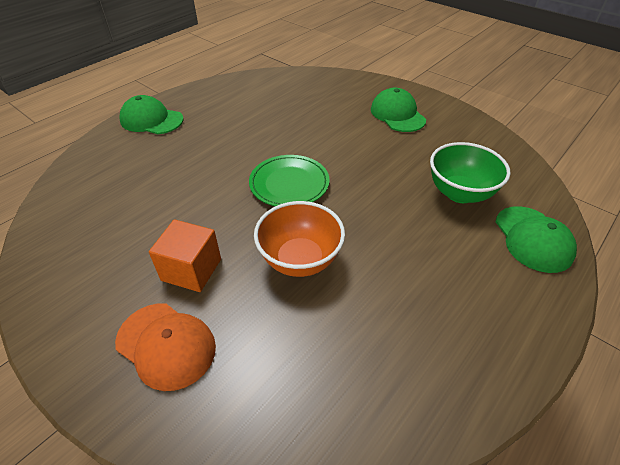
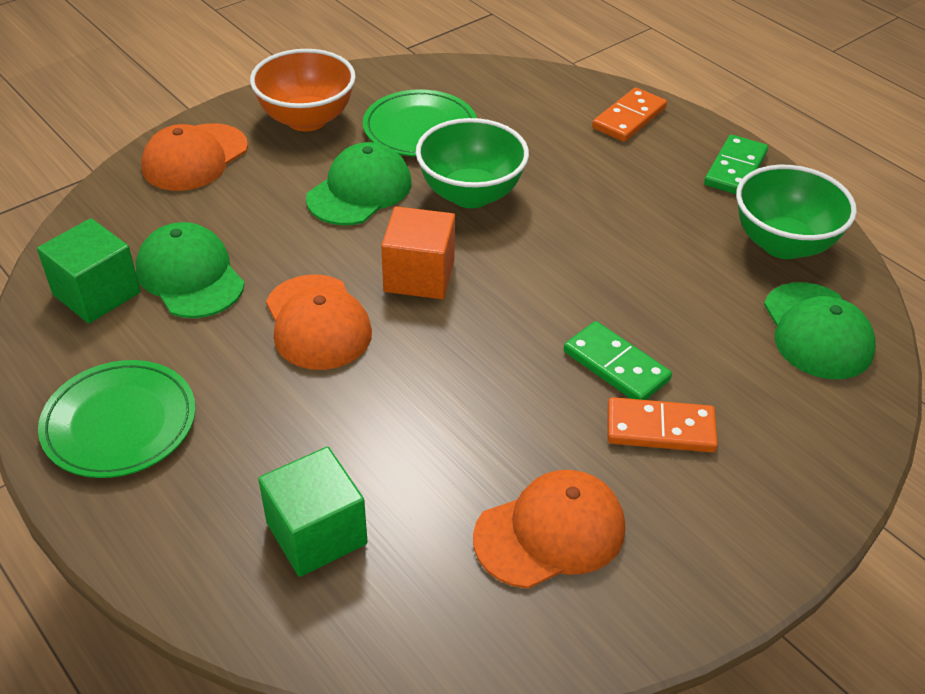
green bowl: [430,142,511,203] = 1 -> [416,118,529,208] [736,165,857,259] = 2
green cube: none = 0 -> [37,218,141,323] [258,447,368,577] = 2
green domino: none = 0 -> [564,321,672,400] [704,135,768,194] = 2
green plate: [249,155,330,206] = 1 -> [38,360,196,478] [363,89,477,157] = 2
orange cap: [115,303,216,391] = 1 -> [141,123,248,191] [266,274,372,370] [473,470,625,589] = 3
orange domino: none = 0 -> [592,87,667,142] [607,397,718,452] = 2

